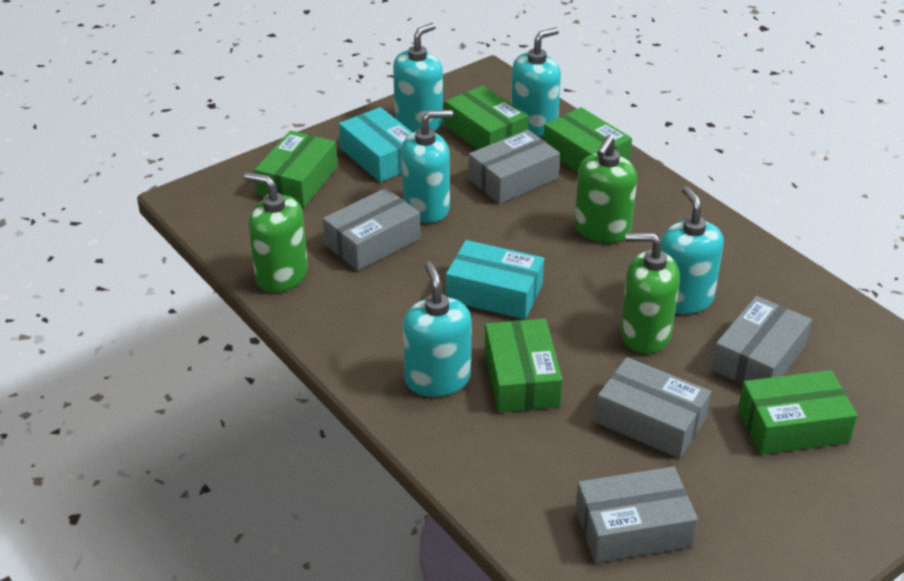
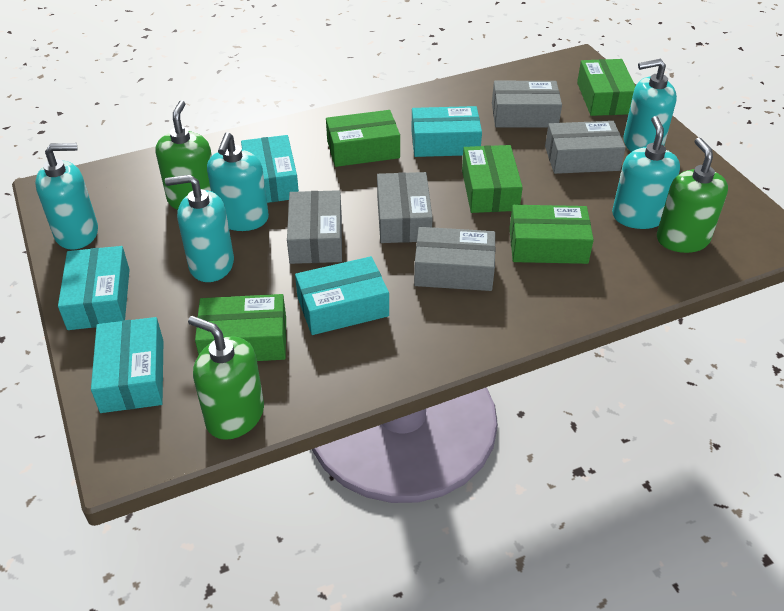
turquoise box: [339,107,413,182] [446,240,544,319] = 2 -> [58,246,130,330] [91,317,163,413] [241,135,299,203] [295,256,389,335] [411,106,482,157] = 5

